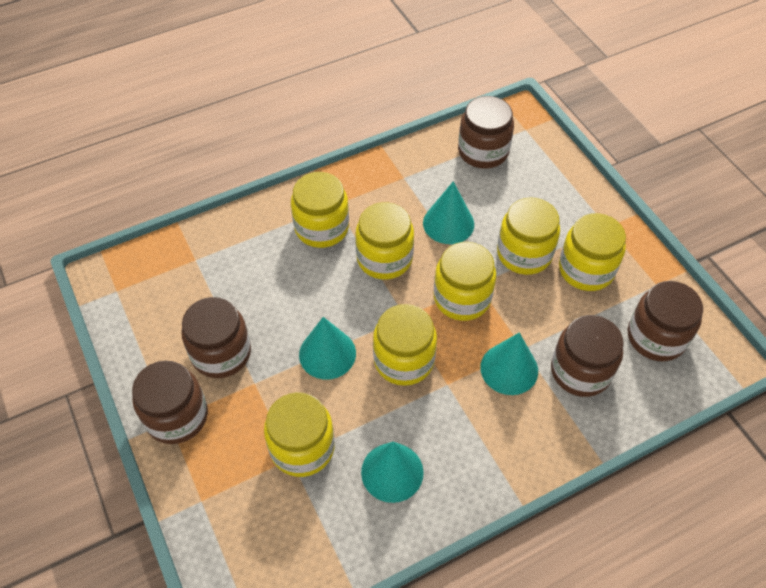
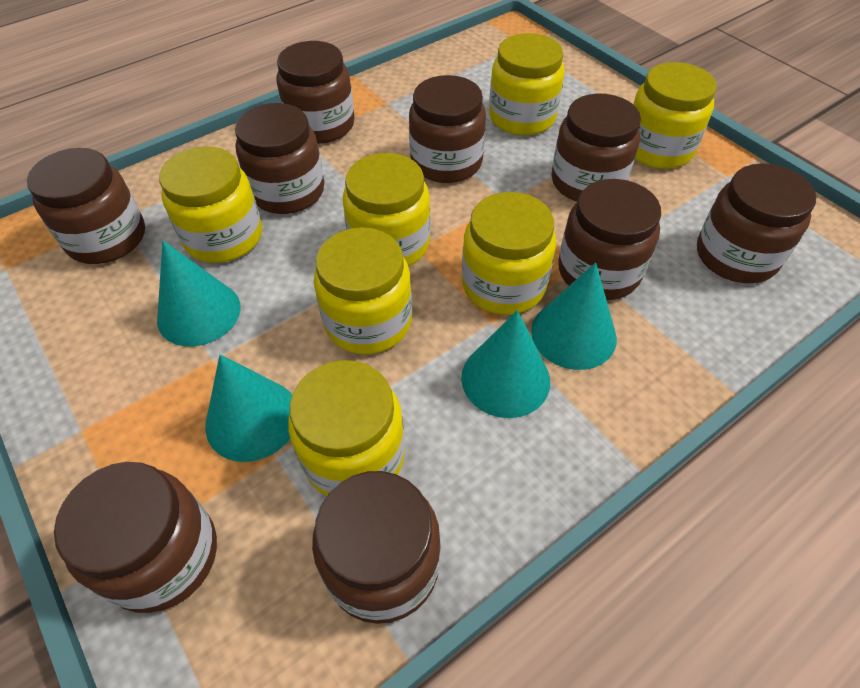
brown jar: [132,361,208,444] [181,297,251,378] [458,96,514,169] [551,315,624,397] [628,281,703,361] = 5 -> [27,148,145,264] [54,462,217,613] [235,103,324,214] [276,41,354,144] [312,471,441,624] [409,75,486,183] [551,93,641,202] [558,179,661,300] [697,163,816,283] = 9

